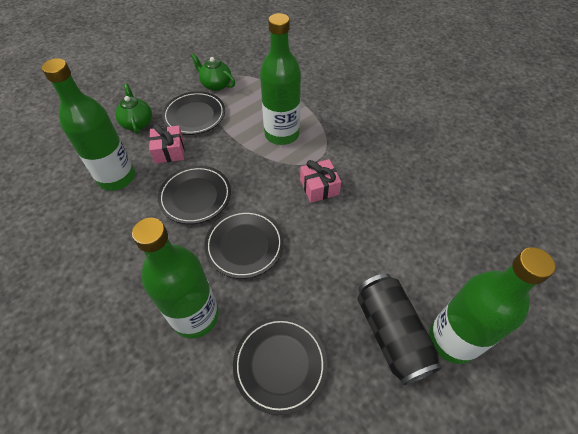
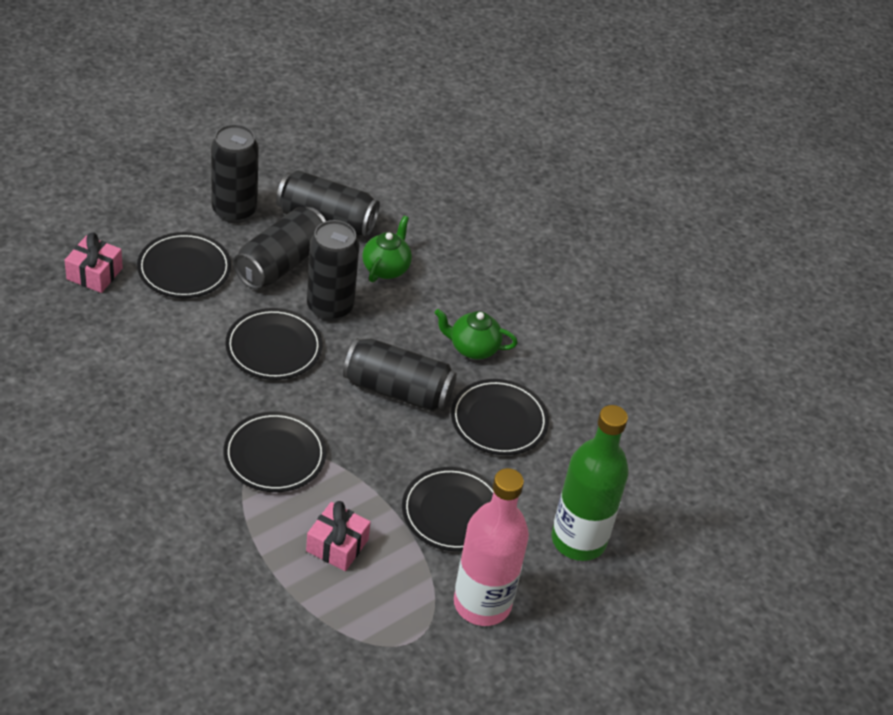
black can: [357,273,442,385] = 1 -> [211,124,259,223] [233,207,326,289] [276,170,380,237] [307,220,359,321] [343,338,457,412] = 5
black plate: [158,166,231,224] [162,91,225,135] [204,210,284,279] [233,317,327,415] = 4 -> [137,232,231,298] [223,411,326,492] [225,308,322,380] [402,467,494,552] [451,379,549,455] = 5
green bottle: [42,58,135,191] [132,218,219,339] [260,13,301,145] [429,247,555,364] = 4 -> [552,405,629,561] = 1
pink bottle: none = 0 -> [454,468,529,626] = 1

